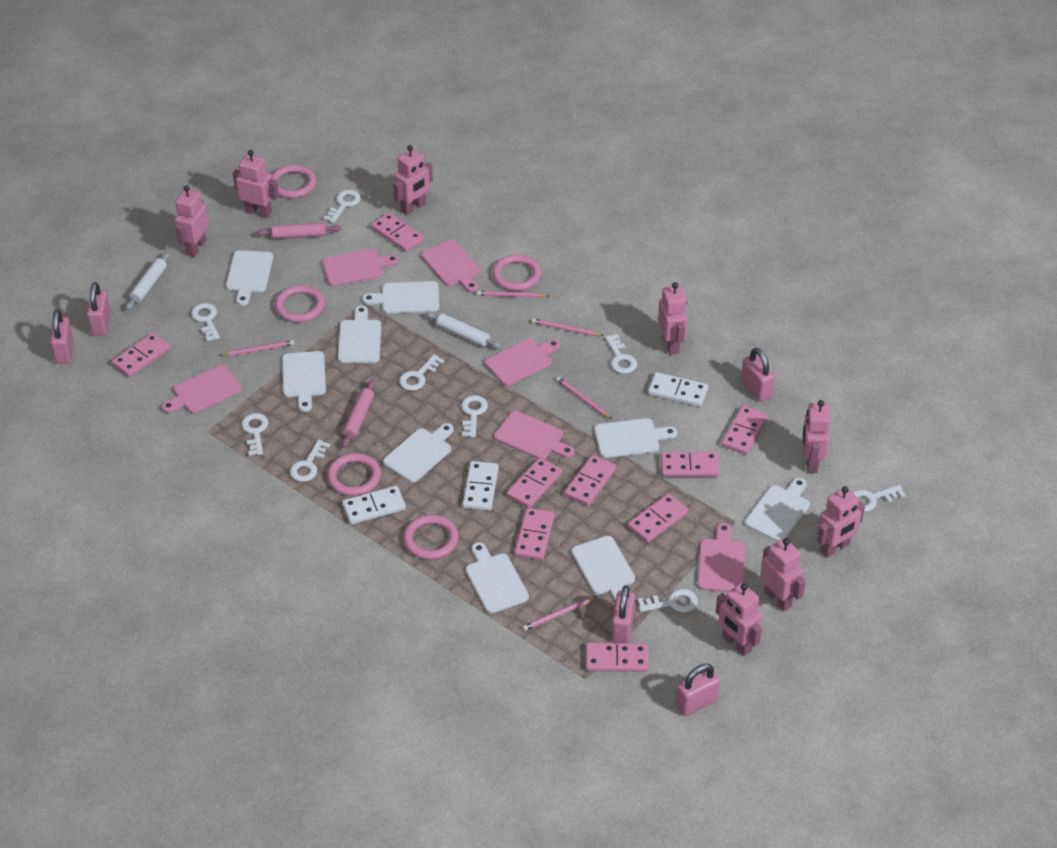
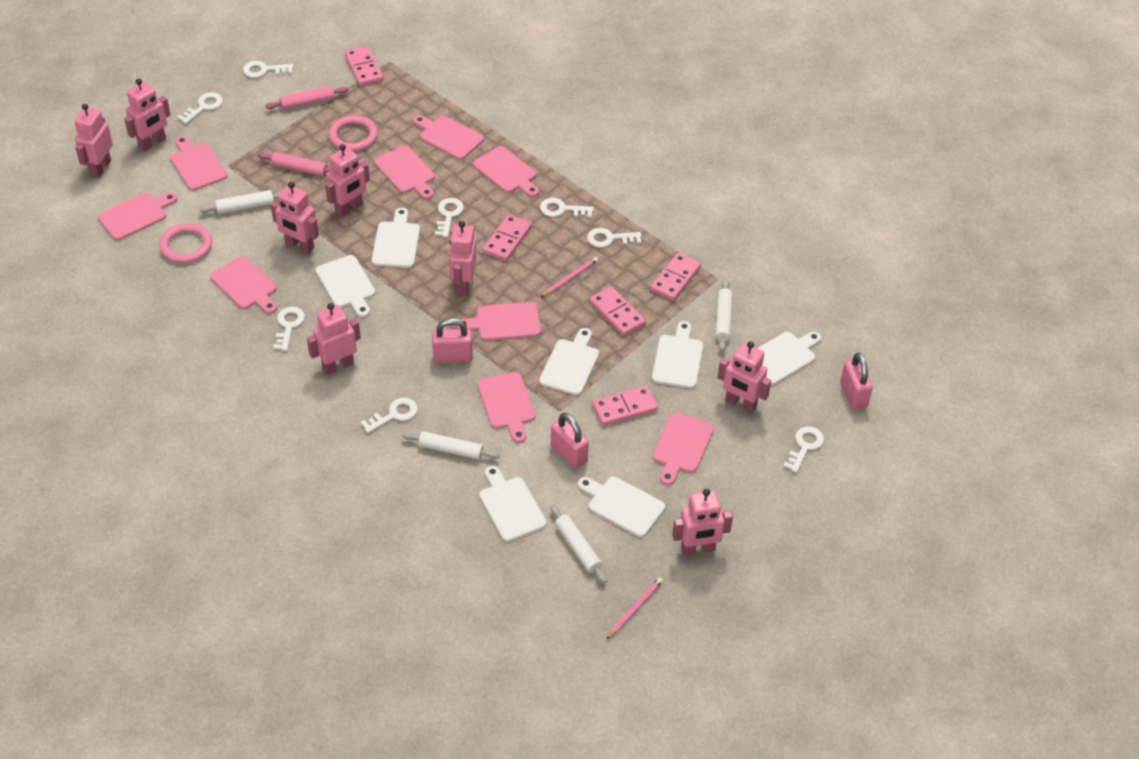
pink cutting board: [162,365,242,413] [322,249,399,286] [421,240,480,292] [485,339,560,386] [494,411,574,459] [697,523,746,592] = 6 -> [98,193,177,240] [170,136,227,191] [210,256,277,314] [374,146,435,199] [413,115,484,160] [456,302,541,341] [473,146,539,197] [477,372,535,443] [653,413,714,485] = 9
pink domino: [112,333,170,377] [371,213,424,252] [507,458,562,508] [515,508,555,560] [564,455,616,506] [586,643,649,672] [628,493,689,543] [661,452,720,477] [722,405,768,455] = 9 -> [345,46,383,86] [483,214,532,261] [589,286,645,336] [592,386,658,426] [650,253,701,301] = 5
pink padlock: [50,309,73,364] [87,282,111,336] [611,585,635,643] [676,664,720,716] [741,348,775,402] = 5 -> [432,318,473,363] [551,413,589,469] [840,353,873,410] = 3
pink pencil: [219,340,294,356] [477,290,550,298] [522,597,597,631] [532,318,604,336] [556,377,612,419] = 5 -> [541,257,598,297] [607,578,663,639] = 2
pink ring: [272,165,316,198] [275,285,325,322] [327,453,381,496] [403,515,459,560] [492,255,541,291] = 5 -> [160,223,212,263] [329,115,378,151] = 2
white cutting board: [226,250,273,306] [282,351,326,412] [338,306,381,363] [362,281,439,314] [383,423,454,483] [466,542,529,613] [571,536,635,602] [594,418,677,458] [745,478,810,542] = 9 -> [316,255,376,317] [372,208,420,268] [479,466,547,542] [539,328,599,395] [578,477,665,537] [652,321,703,388] [758,332,821,385] = 7
white domino: [342,486,406,524] [463,461,499,511] [648,372,708,407] = 3 -> none = 0
white key: [191,303,220,341] [241,413,268,456] [290,440,330,482] [323,190,361,223] [399,354,444,391] [461,395,488,437] [605,334,637,374] [638,589,698,613] [853,485,905,512] = 9 -> [177,92,223,124] [243,61,294,78] [273,307,305,351] [361,398,418,433] [435,198,464,237] [540,198,594,217] [587,228,642,248] [783,426,824,473] = 8
white rolling pin: [126,251,170,310] [425,312,501,349] = 2 -> [199,190,282,214] [402,431,500,460] [550,505,607,584] [716,279,733,351] = 4

